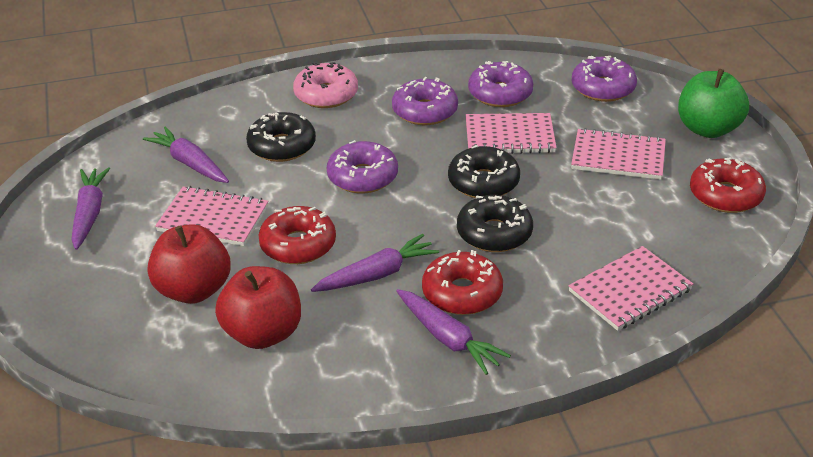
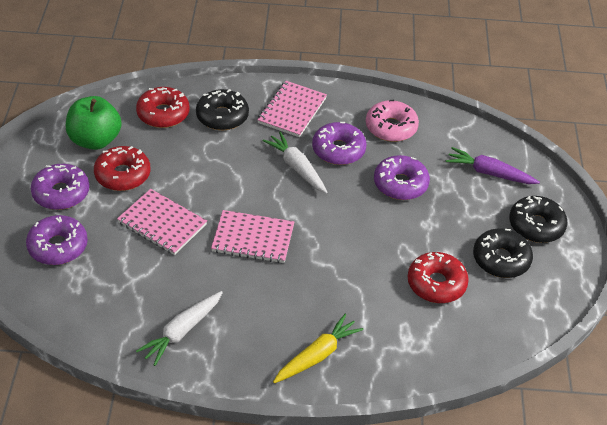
pink notebook: [155,186,268,246] [466,113,557,154] [568,246,693,331] [571,128,666,180] = 4 -> [117,189,207,255] [211,210,294,263] [257,81,327,137] = 3
purple carrot: [71,167,110,250] [143,127,229,183] [311,234,439,292] [396,289,511,375] = 4 -> [446,147,540,184] = 1
red apple: [148,224,231,304] [215,266,301,349] = 2 -> none = 0
white carrot: none = 0 -> [136,291,223,366] [262,132,328,193] = 2
yellow carrot: none = 0 -> [273,314,363,383] = 1

